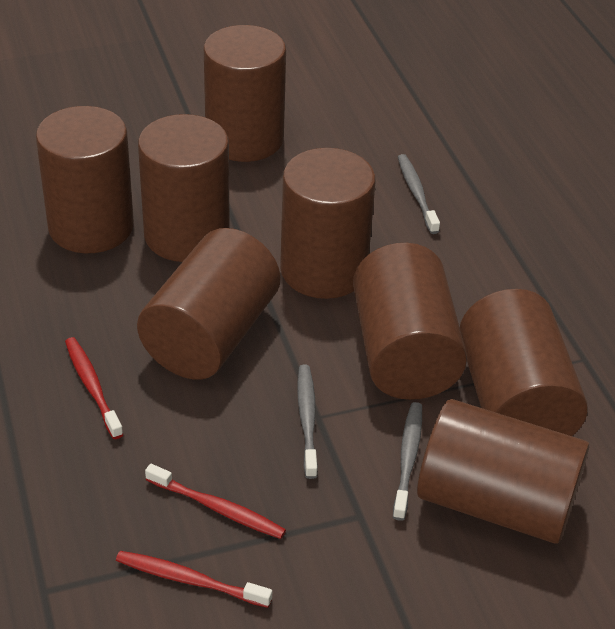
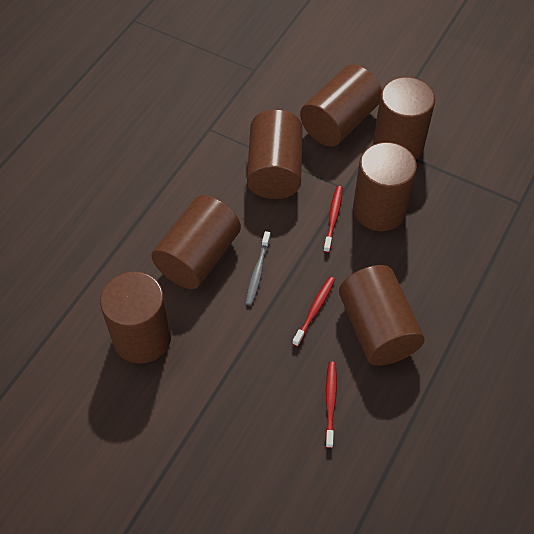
brown cylinder: [36,106,134,253] [137,228,280,380] [138,114,230,262] [204,25,286,162] [280,148,376,299] [353,243,467,400] [417,399,589,544] [460,289,588,436] = 8 -> [100,272,171,364] [151,195,241,289] [247,109,303,199] [300,64,382,147] [339,265,424,366] [353,142,417,231] [373,77,435,160] = 7
grey toothbrush: [297,365,318,479] [393,402,422,521] [398,154,440,234] = 3 -> [246,231,271,306] = 1

